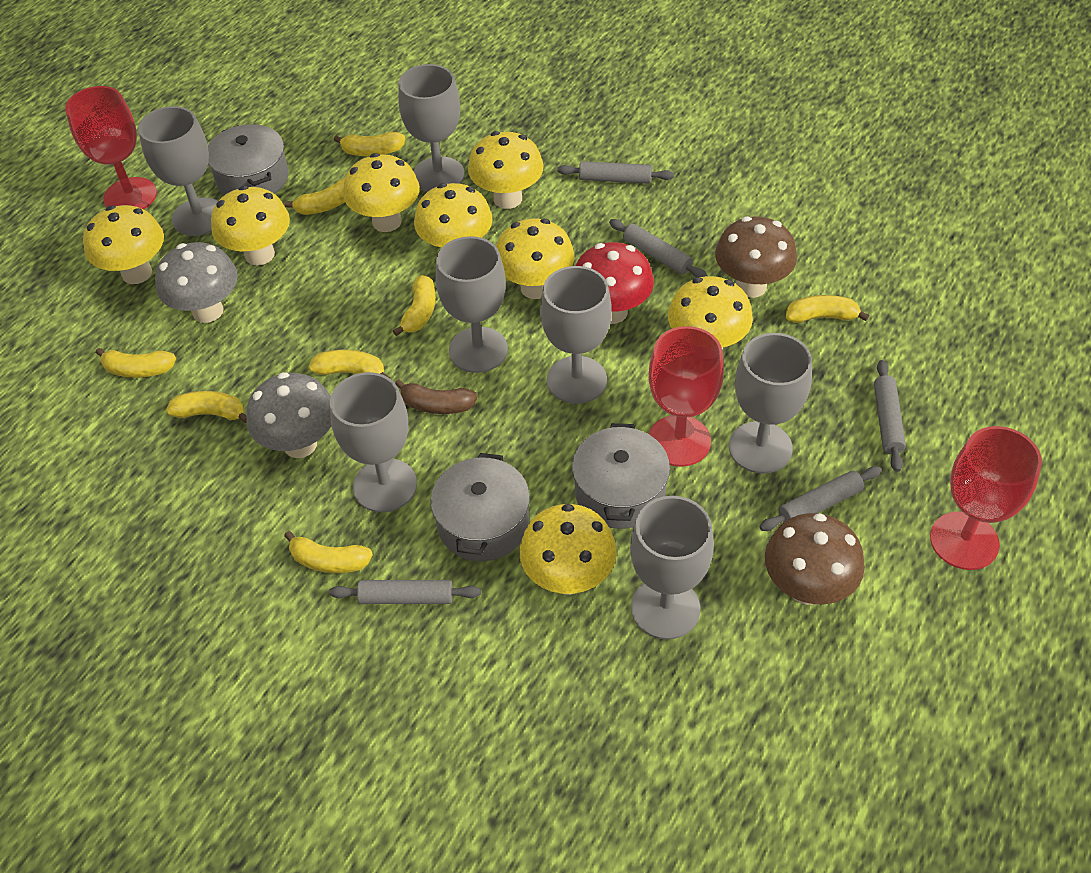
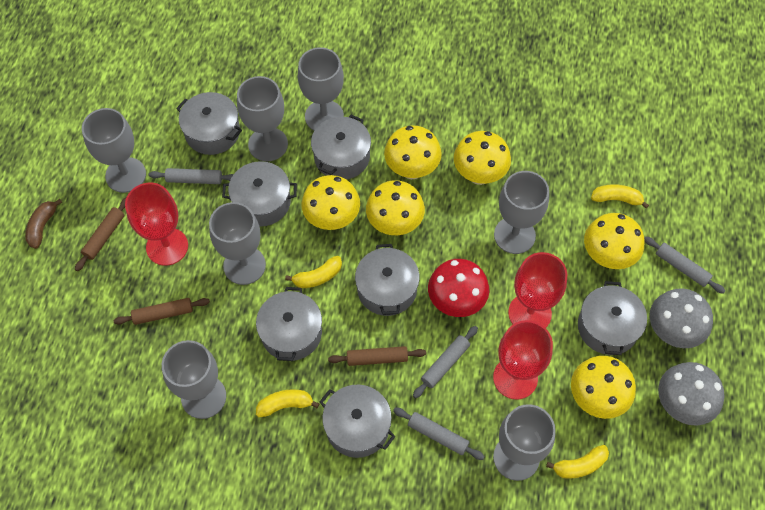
brown mushroom: [715,216,797,298] [765,513,865,605] = 2 -> none = 0
brown rolling pin: none = 0 -> [75,198,126,271] [114,298,210,325] [328,346,426,366] = 3
grey pot: [208,124,289,195] [430,453,530,561] [572,423,670,529] = 3 -> [176,92,242,155] [222,161,297,226] [256,287,322,361] [311,115,371,180] [320,385,396,458] [355,244,420,316] [578,281,647,355] = 7
grey rolling pin: [329,580,481,604] [557,161,674,184] [609,219,707,278] [760,466,882,531] [874,360,906,472] = 5 -> [149,168,234,184] [393,407,485,460] [413,326,478,398] [644,237,725,294] = 4
yellow banana: [96,348,176,378] [166,391,247,423] [284,178,345,215] [284,531,373,573] [309,350,390,378] [334,132,405,156] [393,275,436,336] [786,295,869,323] = 8 -> [256,389,320,417] [285,256,342,288] [546,445,609,479] [591,184,649,209] = 4
yellow mushroom: [83,205,164,284] [211,186,290,265] [343,153,420,232] [414,183,493,247] [468,131,544,209] [496,219,575,299] [519,504,617,595] [668,276,753,350] = 8 -> [301,175,360,230] [366,180,425,235] [384,125,442,179] [454,131,511,185] [571,356,636,419] [584,213,644,269] = 6

